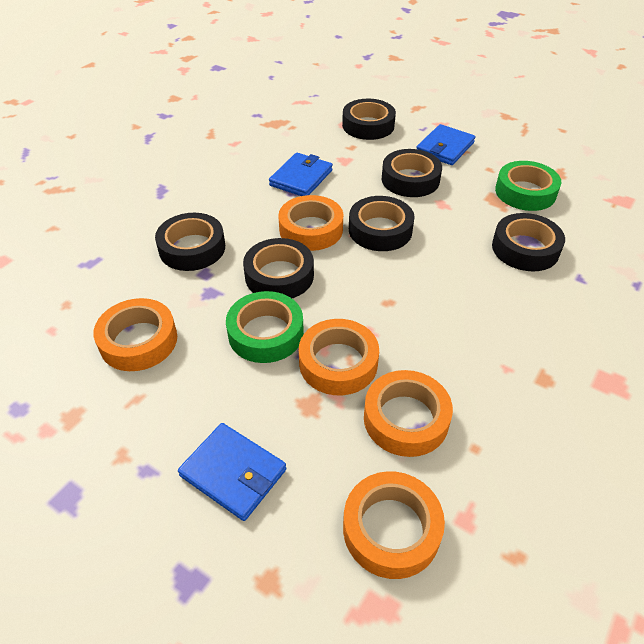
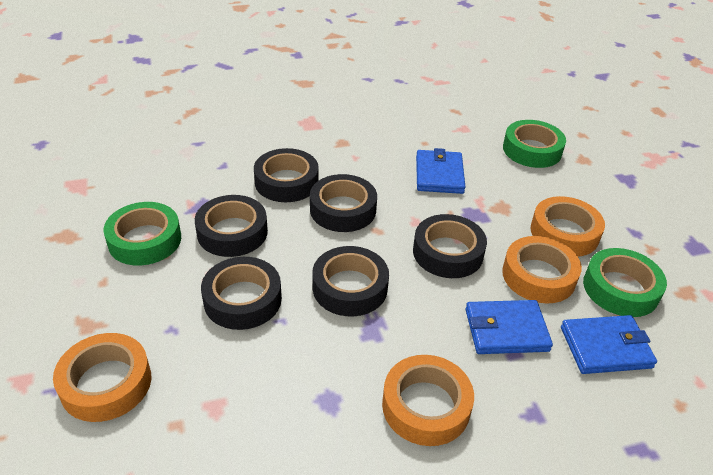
green tape: [226,291,304,363] [495,161,561,211] = 2 -> [103,202,181,265] [503,120,566,168] [583,248,667,317] = 3
orange tape: [93,298,177,371] [278,195,343,251] [299,319,379,395] [343,471,445,579] [364,370,453,457] = 5 -> [53,333,151,422] [382,355,474,446] [502,236,582,303] [531,196,605,257] = 4

